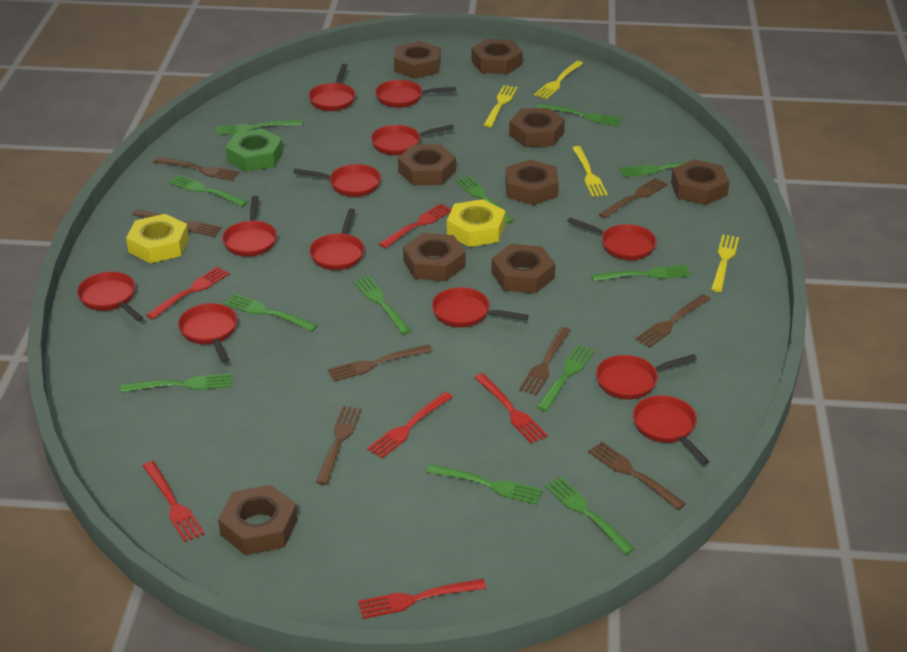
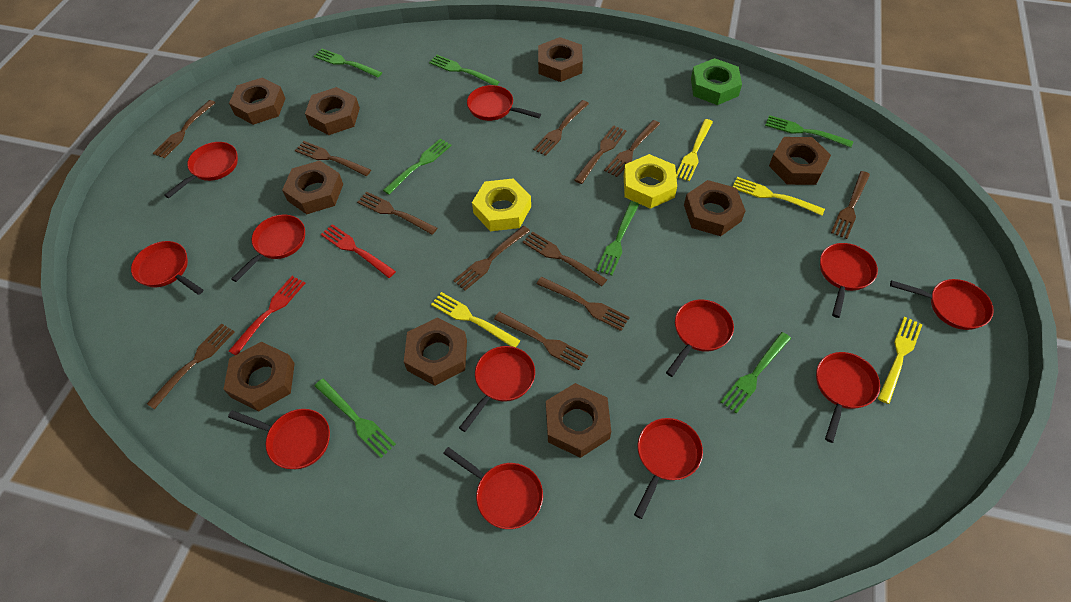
brown fork: [132,210,222,237] [153,157,239,181] [316,406,362,485] [328,344,433,382] [519,327,571,395] [588,442,686,510] [599,178,668,218] [635,294,710,348] = 8 -> [147,323,235,409] [153,100,216,158] [295,141,371,176] [357,192,437,235] [453,226,530,290] [494,311,588,370] [523,232,607,287] [533,100,589,156] [537,277,630,331] [574,125,626,184] [604,120,660,177] [831,171,870,239] = 12
green fork: [121,374,232,392] [168,175,248,207] [216,120,302,135] [225,294,318,331] [354,276,411,335] [426,464,543,505] [456,176,514,224] [537,104,621,126] [537,345,595,411] [545,477,635,555] [591,265,691,282] [620,161,709,177] = 12 -> [314,49,382,77] [315,378,396,458] [383,138,451,195] [429,55,500,86] [596,201,639,276] [721,332,791,414] [765,115,853,148] = 7
red fork: [143,461,205,542] [146,267,229,319] [358,579,486,619] [367,392,453,458] [379,203,452,248] [474,373,548,444] = 6 -> [229,276,305,355] [321,224,396,278] = 2

